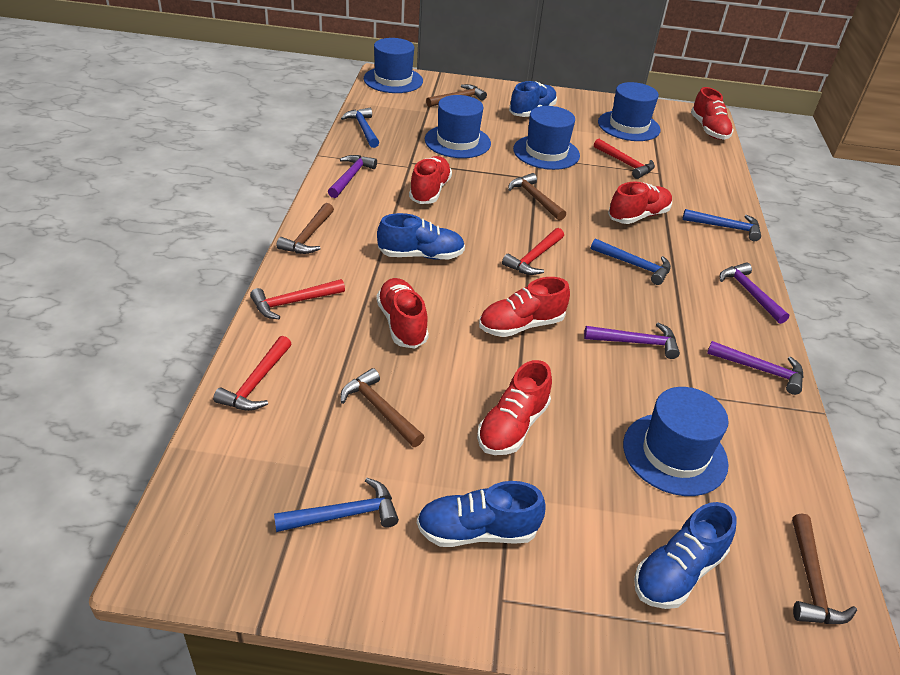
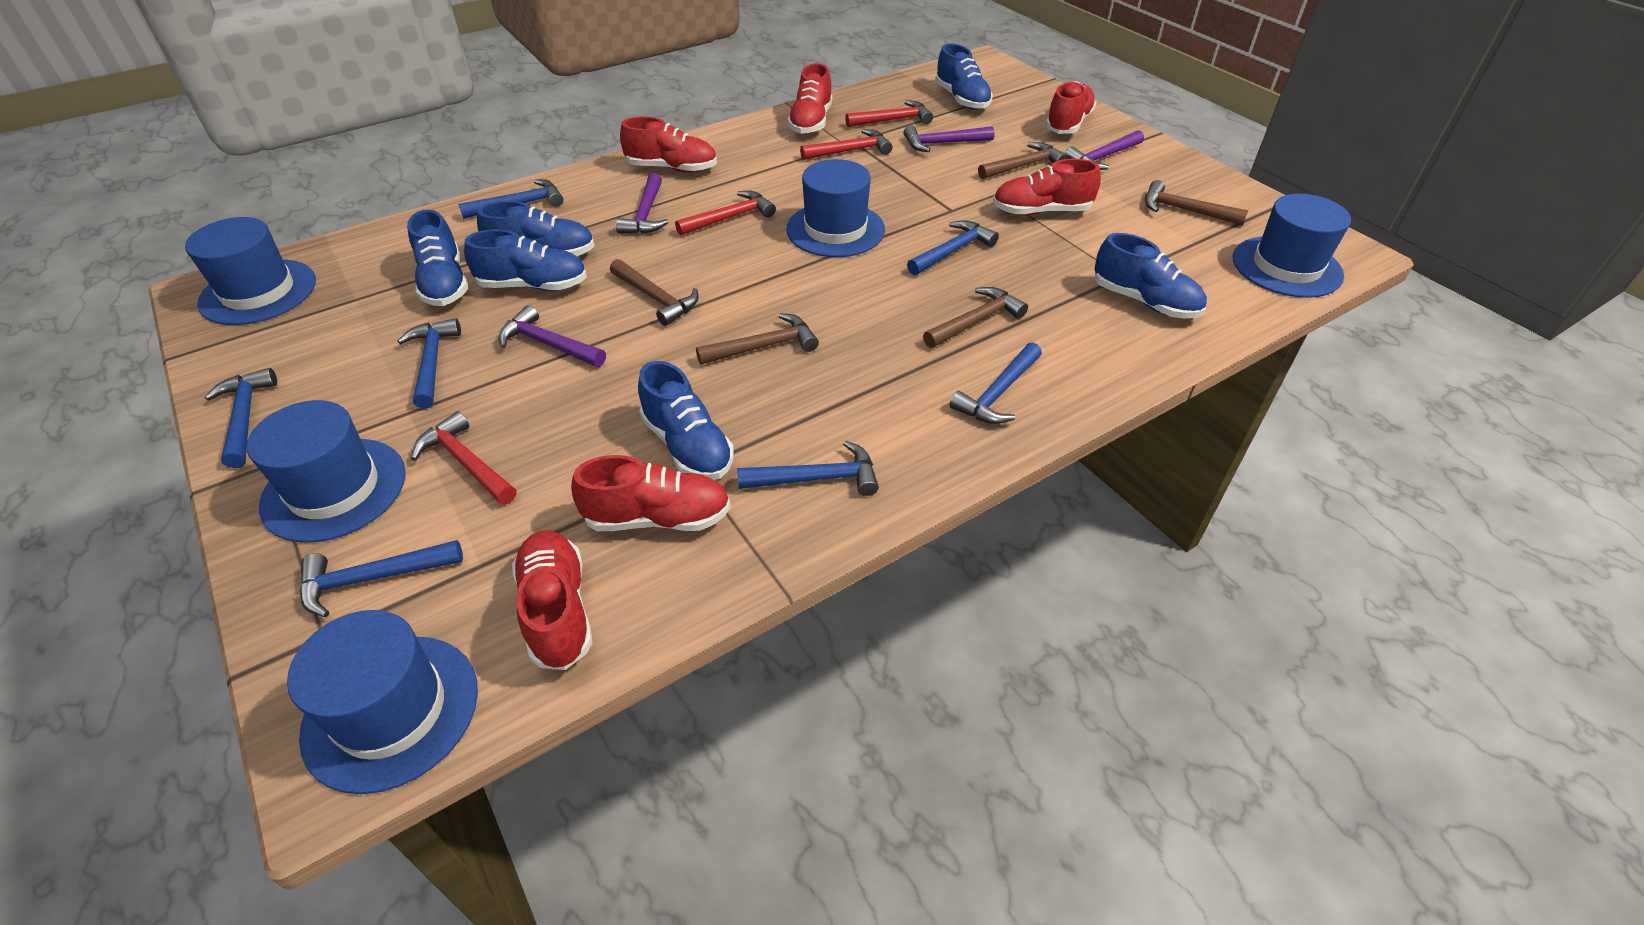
blue hammer: [274,478,399,532] [341,108,379,148] [591,238,671,285] [682,209,761,241] = 4 -> [204,368,277,468] [300,540,463,617] [397,318,461,409] [458,179,563,219] [737,441,879,496] [907,220,999,275] [949,342,1042,424] = 7
blue shoe: [377,213,465,260] [417,481,546,547] [509,81,557,117] [634,502,736,609] = 4 -> [407,210,468,306] [464,229,587,291] [477,201,595,256] [638,361,734,480] [935,43,993,110] [1094,233,1207,318] = 6

